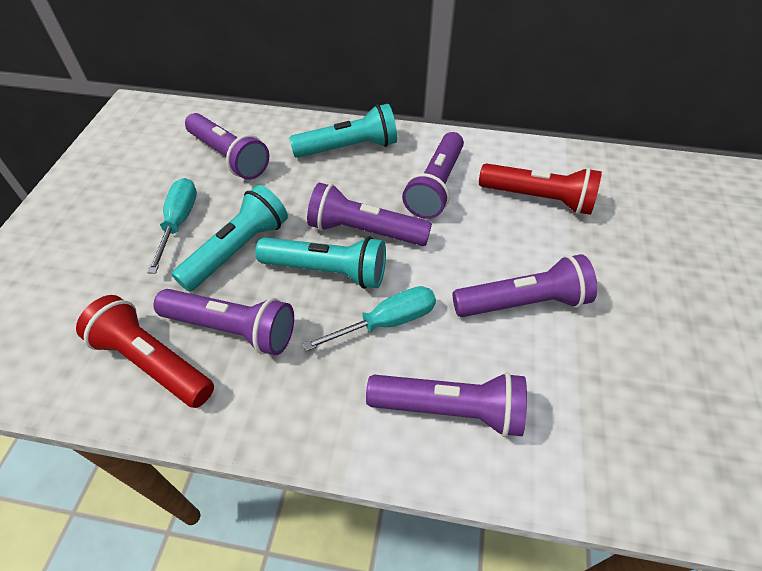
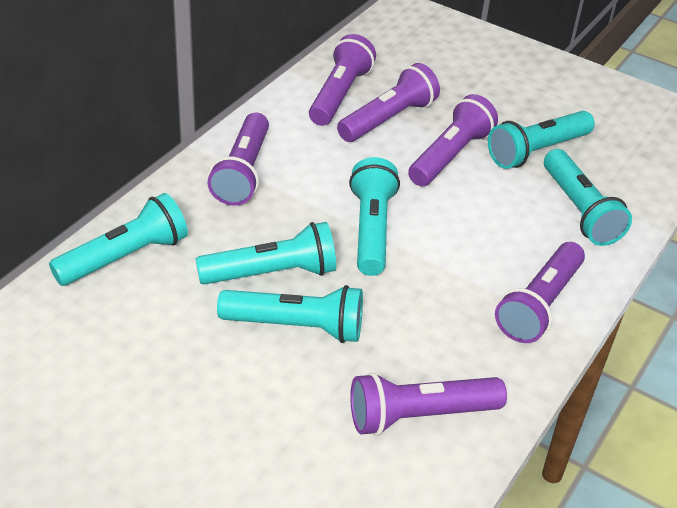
red flashlight: [76,295,214,408] [479,163,602,215] = 2 -> none = 0
turquoise flashlight: [172,185,288,292] [255,237,386,289] [289,104,397,158] = 3 -> [49,193,188,286] [196,222,336,285] [217,285,363,343] [349,157,400,276] [488,111,595,169] [544,149,632,246] = 6
turquoise screwdriver: [147,178,197,274] [303,286,436,351] = 2 -> none = 0

